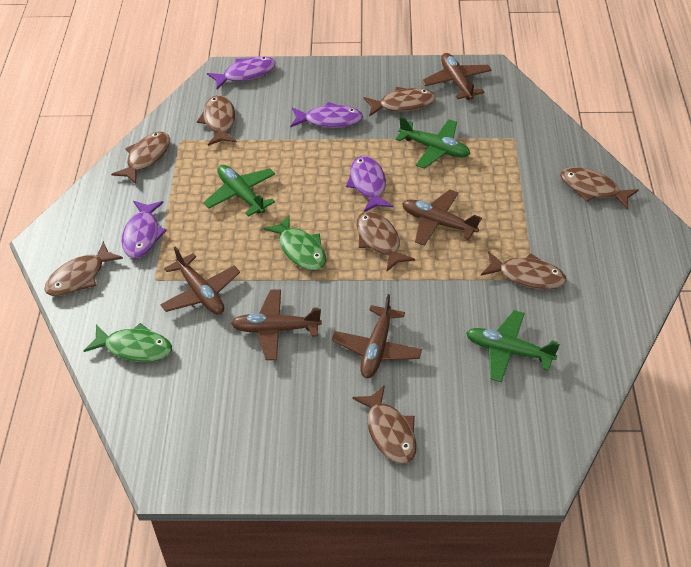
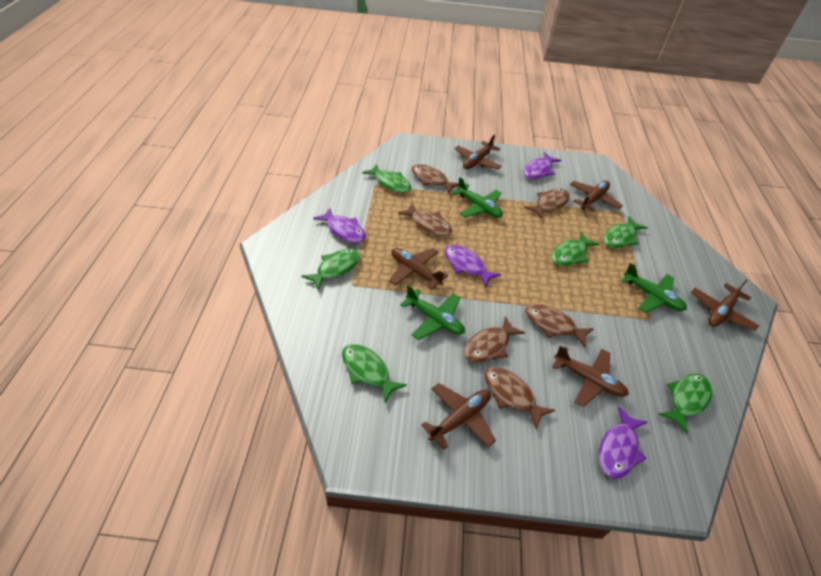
brown fish: [44,241,123,296] [111,132,170,184] [197,95,237,146] [352,385,417,464] [356,211,415,271] [364,87,436,116] [481,251,566,290] [560,167,639,210] = 8 -> [398,203,452,236] [411,164,459,194] [464,316,525,363] [484,367,555,429] [525,189,570,219] [525,304,594,348] = 6
brown plane: [160,246,240,315] [231,290,322,360] [332,294,422,378] [402,189,482,246] [422,53,492,100] = 5 -> [389,248,449,290] [421,383,496,450] [454,135,502,169] [552,345,629,407] [570,181,623,212] [691,280,759,331] = 6
green fish: [84,323,172,362] [263,215,326,270] = 2 -> [301,248,360,291] [342,344,407,403] [362,164,411,193] [551,232,599,266] [603,216,648,248] [658,374,712,434] = 6

